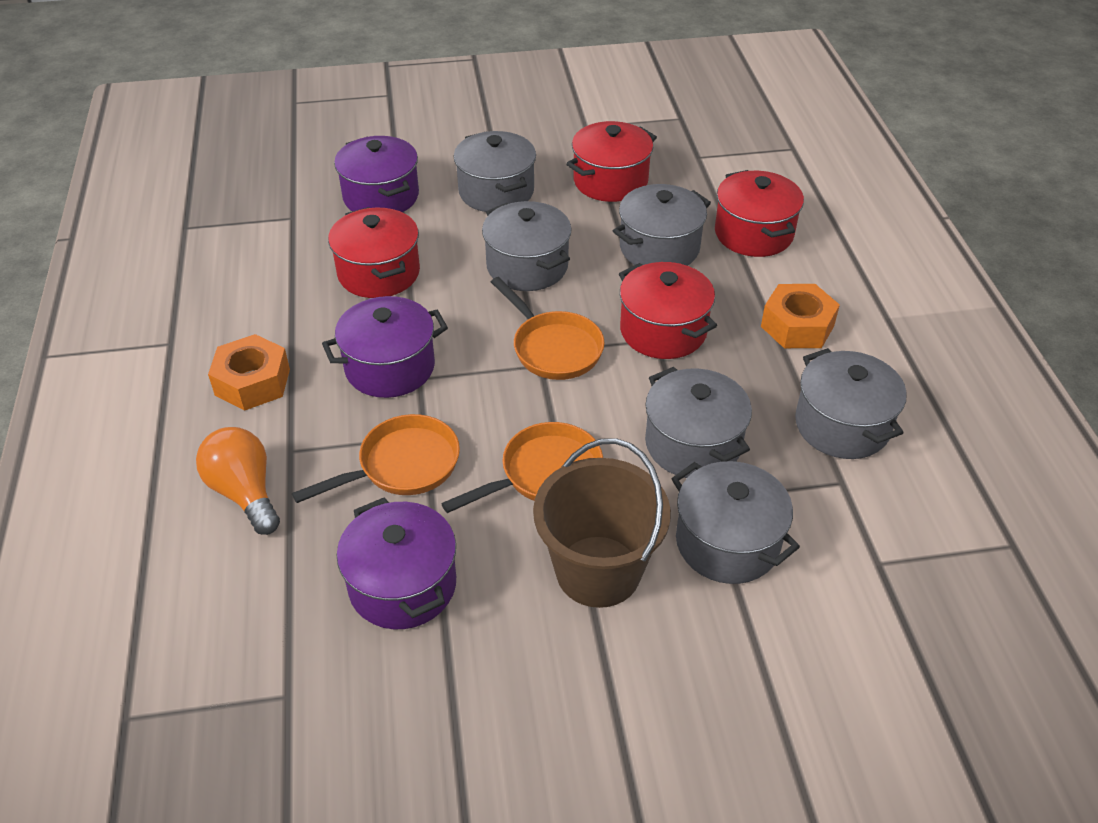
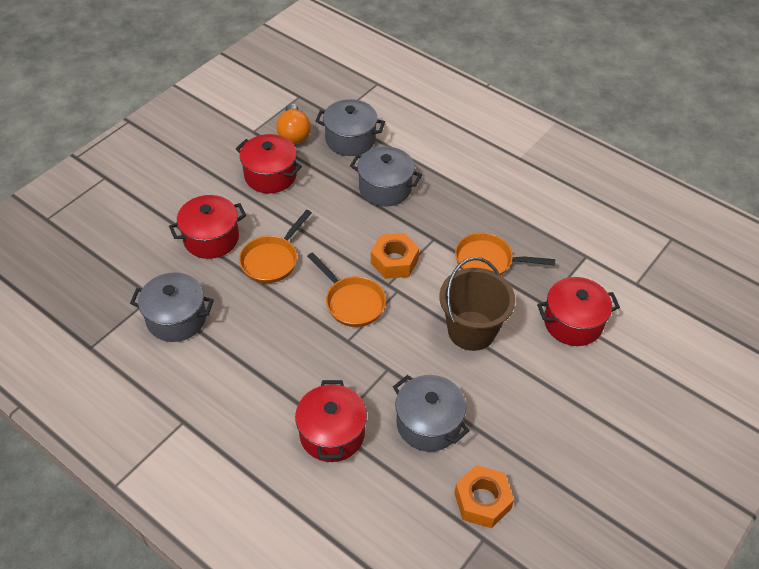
grey pot: [454,131,536,212] [482,201,571,291] [613,184,711,266] [645,367,752,478] [671,461,800,584] [795,348,907,459] = 6 -> [130,272,214,342] [316,99,385,156] [350,146,422,207] [393,375,470,452] = 4
purple pot: [322,296,448,398] [334,136,419,212] [337,498,456,629] = 3 -> none = 0

